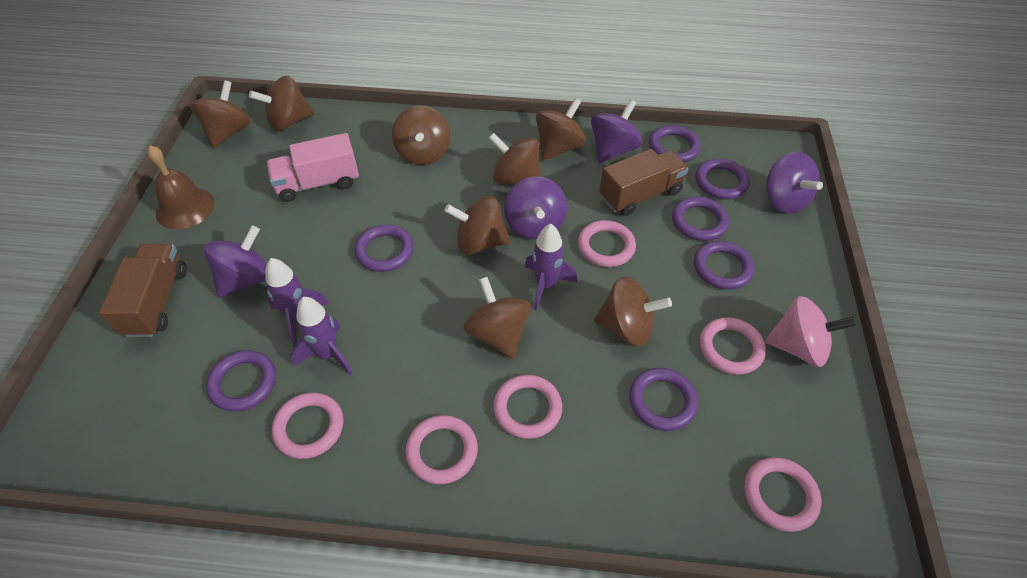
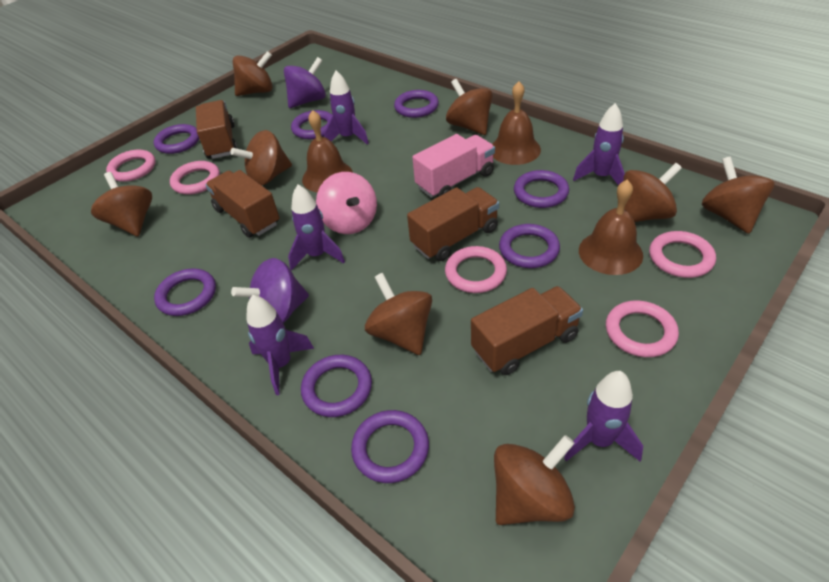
brown bell: [147,145,215,229] = 1 -> [302,110,353,193] [492,81,541,165] [579,180,643,275] = 3
brown truck: [99,244,187,337] [599,149,688,216] = 2 -> [196,100,238,159] [205,170,280,238] [407,187,499,261] [471,286,583,375] = 4
pink ring: [272,392,344,459] [405,415,478,484] [493,375,562,439] [578,220,636,267] [700,317,766,375] [744,457,821,532] = 6 -> [106,150,156,182] [170,161,220,195] [445,246,507,293] [606,300,679,357] [649,231,716,278] = 5
purple ring: [206,350,276,412] [355,225,413,272] [629,368,698,431] [649,125,701,162] [672,197,729,241] [694,241,754,290] [695,159,750,199] = 7 -> [154,124,199,154] [154,269,216,316] [291,110,332,139] [301,355,372,417] [351,410,429,483] [394,90,439,118] [499,224,560,268] [514,170,569,208] = 8
purple rocket: [265,258,329,347] [291,297,353,375] [525,223,578,311] = 3 -> [247,295,314,395] [288,185,345,271] [324,71,369,145] [564,371,643,462] [573,103,625,186] = 5
purple spinning top: [203,225,267,298] [504,176,567,239] [591,100,643,163] [766,151,823,213] = 4 -> [231,258,309,324] [284,57,326,108] = 2

